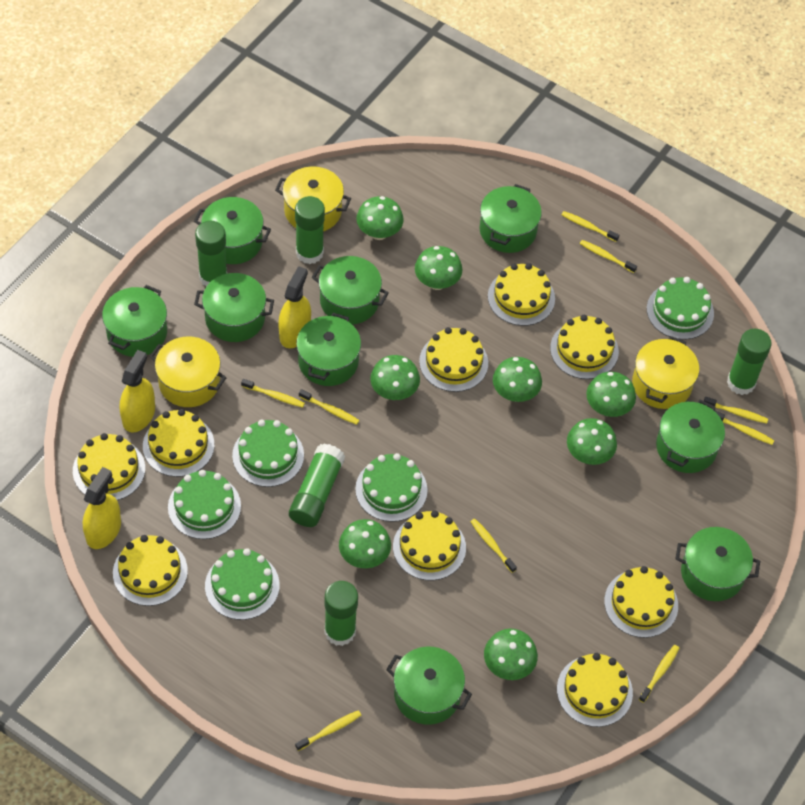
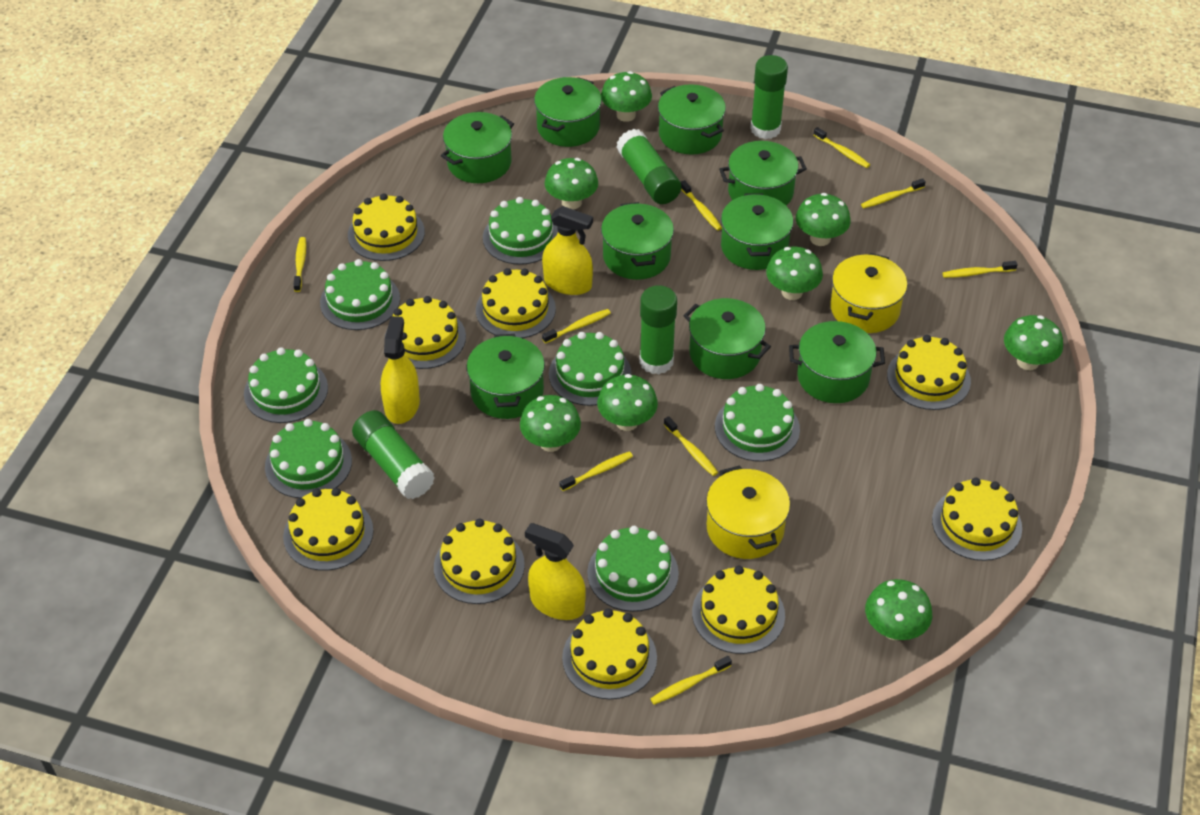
green cake: [168,470,241,539] [205,548,280,620] [232,420,304,487] [355,453,428,522] [647,277,714,340] = 5 -> [244,347,328,423] [265,419,352,498] [320,259,400,330] [483,197,558,265] [549,332,632,406] [587,526,679,612] [715,384,800,461] = 7
green glue stick: [195,221,227,287] [289,443,345,527] [295,196,325,264] [324,581,358,646] [727,329,772,395] = 5 -> [352,410,435,499] [616,129,681,204] [639,285,677,374] [750,55,788,139] = 4
yellow pot: [149,336,227,407] [275,166,351,231] [632,336,699,409] = 3 -> [706,465,790,559] [830,253,907,333] = 2

